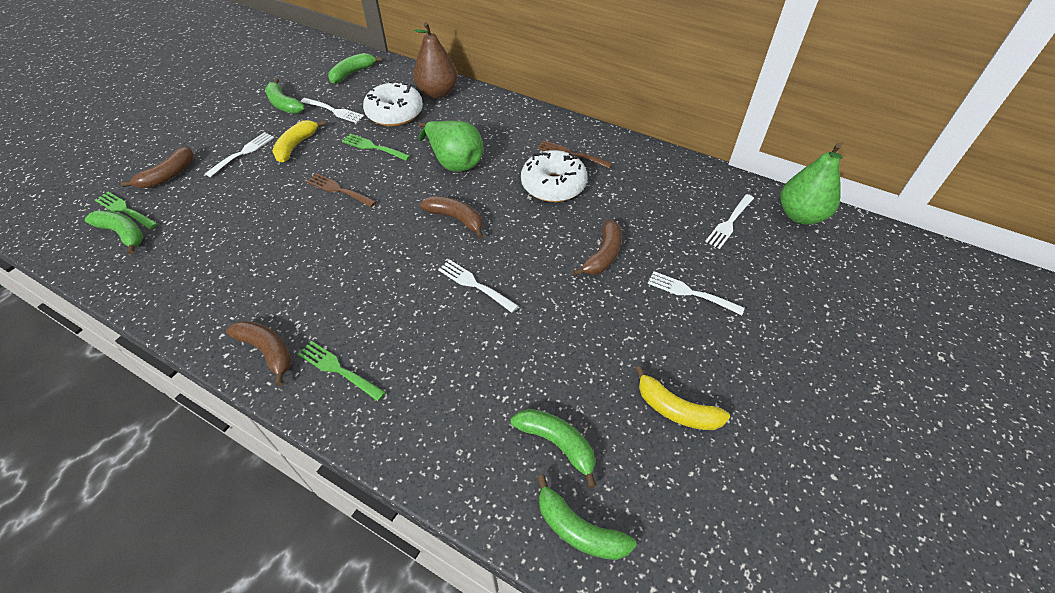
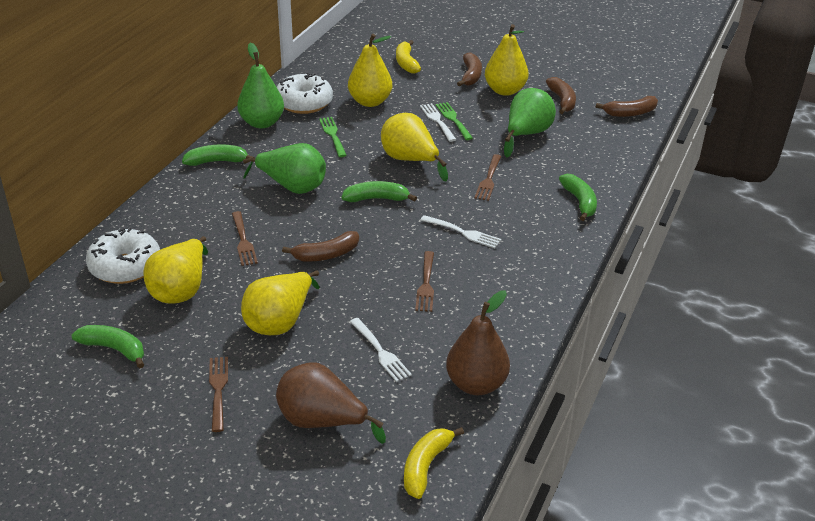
brown fork: [306,173,376,207] [537,140,612,168] = 2 -> [209,357,228,432] [232,211,258,266] [415,251,434,312] [475,154,502,201] = 4
brown pear: [413,22,458,99] = 1 -> [276,362,386,444] [446,290,510,395] = 2
green banana: [85,210,144,255] [265,78,305,114] [328,53,382,84] [511,409,597,488] [537,475,637,560] = 5 -> [72,325,144,368] [182,144,255,166] [342,181,417,202] [559,174,597,221] = 4
green fork: [95,192,158,229] [298,341,386,401] [342,134,410,161] = 3 -> [319,117,347,157] [436,102,473,140] = 2
green pear: [419,121,483,172] [781,143,843,225] = 2 -> [237,43,284,128] [243,143,326,194] [504,88,556,157] = 3
white fork: [205,132,274,177] [301,98,364,123] [438,259,518,313] [647,271,745,315] [705,194,754,249] = 5 -> [350,318,412,382] [420,103,456,142] [420,215,501,248] = 3
yellow pear: none = 0 -> [143,236,208,304] [241,270,319,335] [348,34,392,107] [381,113,448,182] [485,24,529,96] = 5

